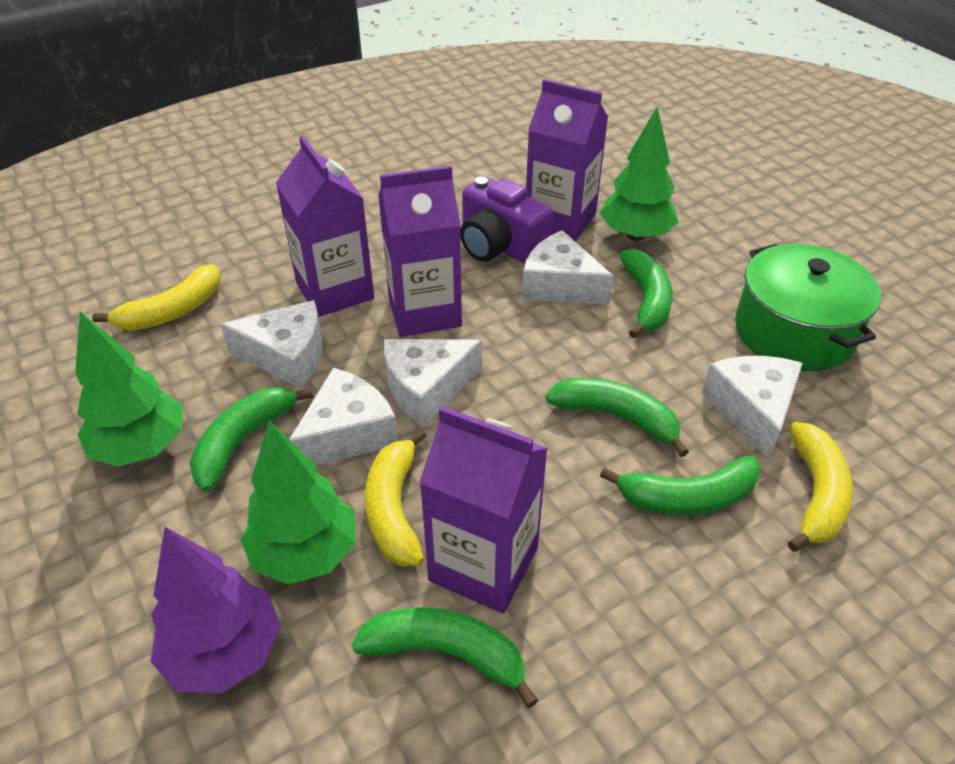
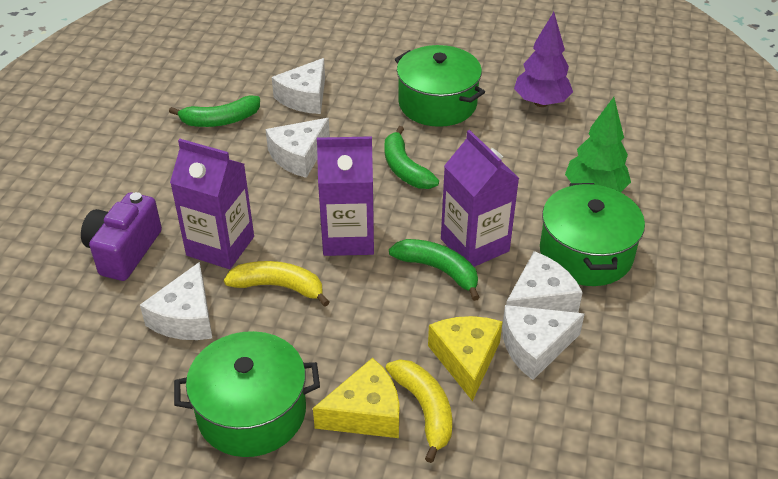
green banana: [189,387,313,491] [352,607,538,708] [546,378,689,457] [600,456,761,515] [620,249,673,338] = 5 -> [169,95,260,127] [385,126,439,189] [389,239,480,301] = 3
green pot: [735,244,881,371] = 1 -> [174,331,320,457] [395,45,485,127] [540,183,645,286] = 3
green tree: [75,311,183,467] [240,420,356,585] [600,107,679,241] = 3 -> [565,97,631,192] = 1
purple carton: [276,136,374,317] [378,166,462,337] [419,406,548,613] [526,79,608,242] = 4 -> [170,139,254,269] [317,136,374,256] [441,130,520,267] = 3
yellow banana: [92,264,221,331] [365,429,427,566] [788,422,853,552] = 3 -> [224,261,330,307] [385,359,452,463] = 2
yellow cheese: none = 0 -> [313,358,399,438] [428,316,503,401] = 2

